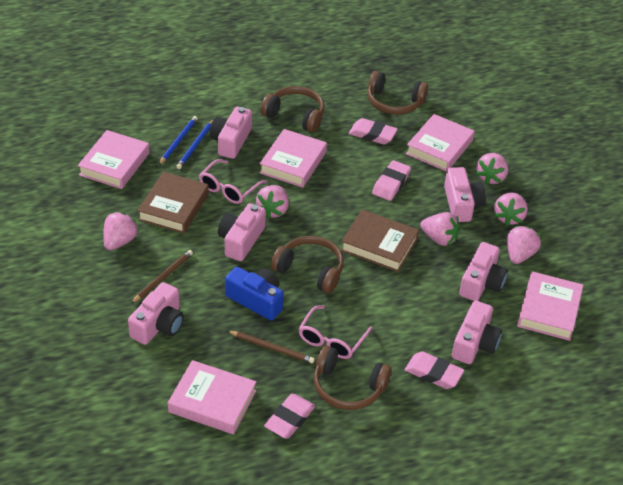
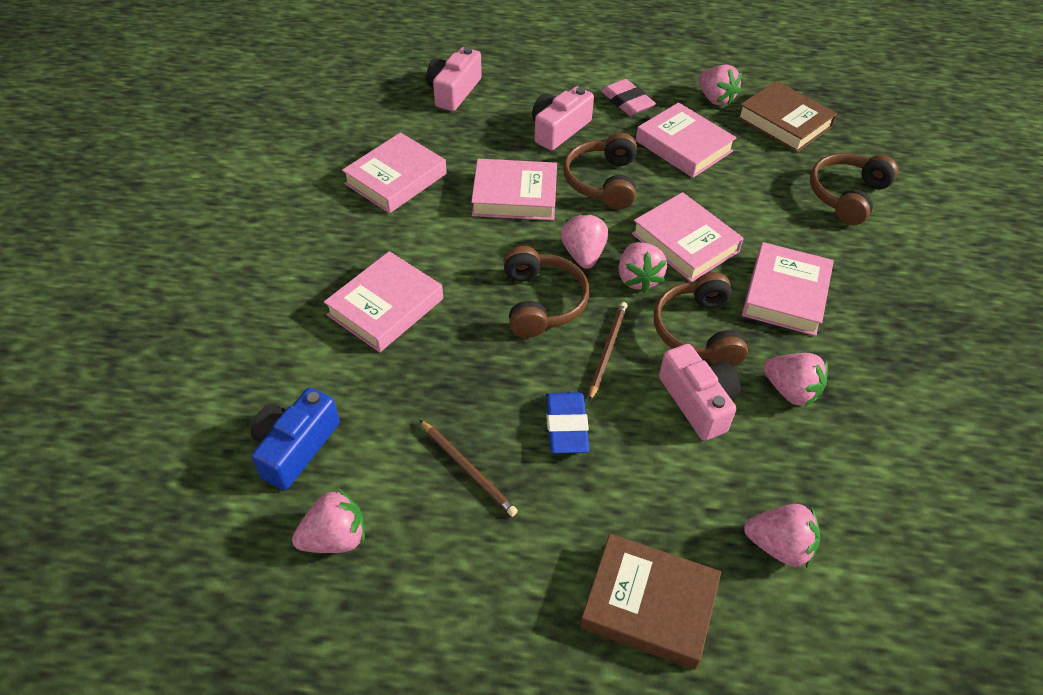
blue eraser: none = 0 -> [546,392,589,454] = 1
blue pencil: [159,116,198,165] [176,119,214,169] = 2 -> none = 0
pink book: [78,130,150,189] [168,360,256,434] [259,129,327,188] [406,114,475,172] [517,271,583,341] = 5 -> [324,251,443,352] [342,132,447,213] [471,159,557,220] [632,192,744,282] [636,102,737,178] [742,242,834,336] = 6
pink camera: [128,282,184,345] [210,107,252,159] [218,203,266,261] [444,167,485,222] [452,300,502,364] [459,242,508,301] = 6 -> [426,47,482,111] [532,86,594,151] [659,344,740,441] = 3
pink eraser: [264,394,315,439] [349,118,398,144] [372,160,411,201] [405,351,464,389] = 4 -> [601,79,656,116] = 1
pink glasses: [199,159,267,204] [298,306,373,359] = 2 -> none = 0

